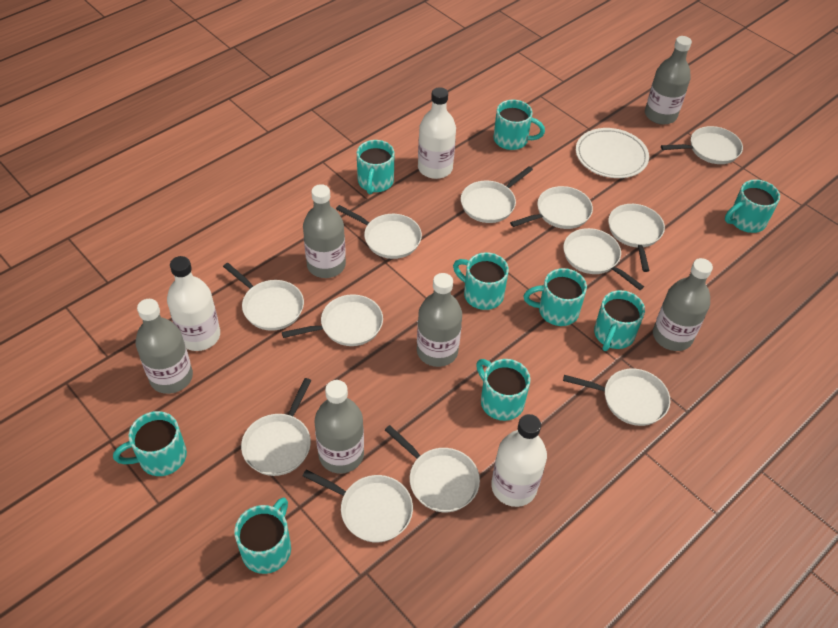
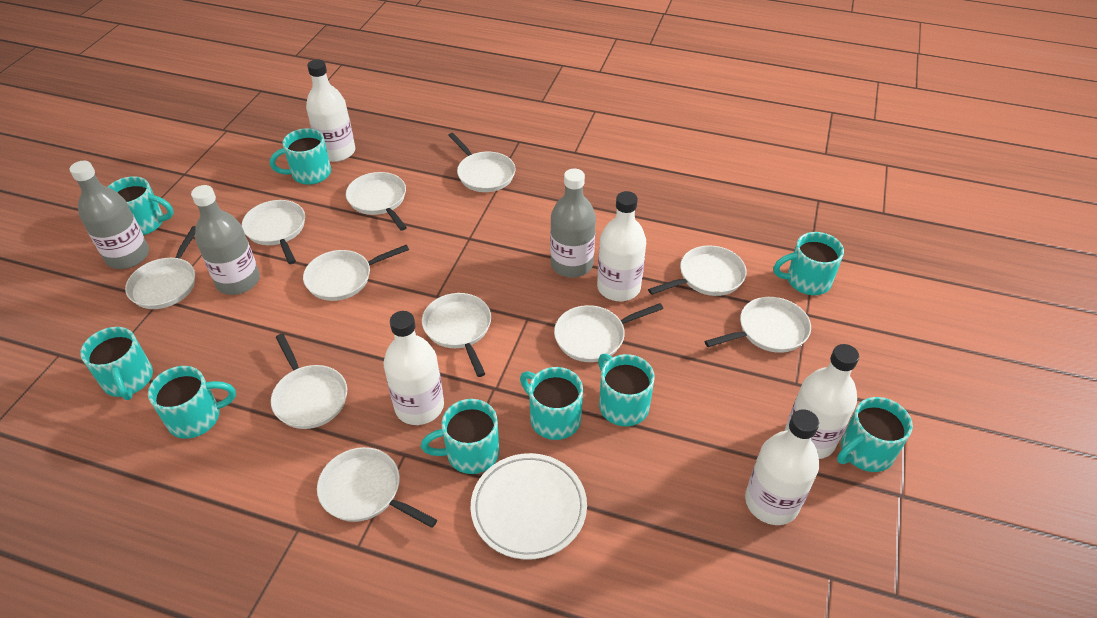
grey bottle: [136,299,193,394] [303,184,346,278] [315,380,364,474] [417,273,462,367] [645,36,692,125] [653,258,713,351] = 6 -> [70,161,149,269] [191,185,260,295] [550,169,596,277] = 3
white bottle: [167,256,220,351] [418,87,456,179] [491,414,547,507] = 3 -> [306,59,355,162] [384,311,444,425] [597,191,646,301] [745,409,819,525] [785,344,859,459] = 5
white pan: [223,263,304,331] [241,378,311,476] [282,294,383,346] [303,470,413,543] [336,205,422,259] [385,425,480,512] [461,166,533,223] [510,186,593,229] [563,228,644,290] [563,369,670,426] [608,204,665,272] [661,126,743,164] = 12 -> [125,226,196,309] [242,200,305,264] [271,334,347,429] [303,244,409,301] [317,447,437,528] [346,172,407,231] [422,293,491,377] [448,133,515,192] [554,303,663,362] [648,245,747,296] [704,297,811,353] = 11

